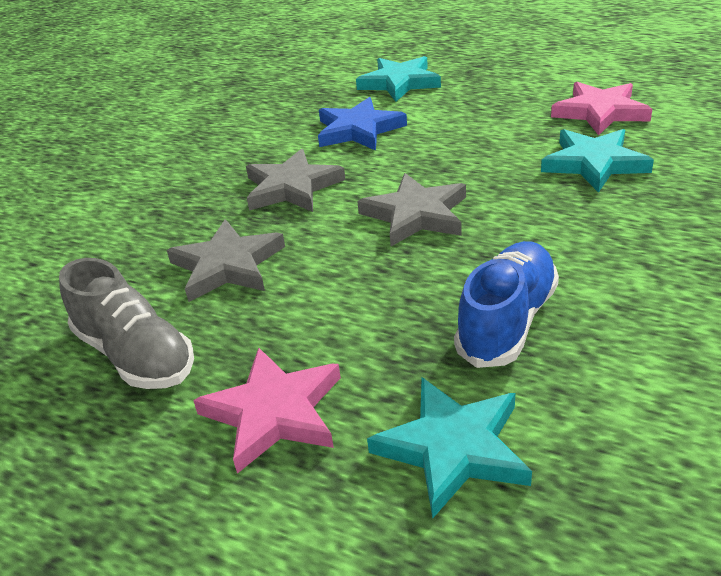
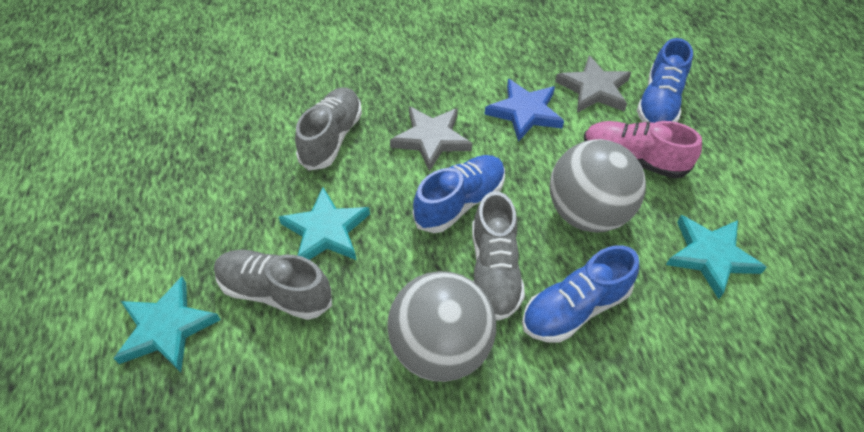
blue shoe: [454,241,559,368] = 1 -> [413,155,505,233] [522,245,639,343] [637,38,693,123] = 3
grey ball: none = 0 -> [387,271,496,382] [550,139,646,233] = 2
grey shoe: [59,258,194,389] = 1 -> [214,250,332,320] [295,87,362,171] [472,191,525,321] = 3
grey star: [167,219,285,302] [246,149,345,212] [357,173,466,246] = 3 -> [390,106,472,172] [555,55,631,113] = 2
pink shoe: none = 0 -> [584,121,702,179] = 1
pink star: [193,348,341,474] [551,82,652,135] = 2 -> none = 0

